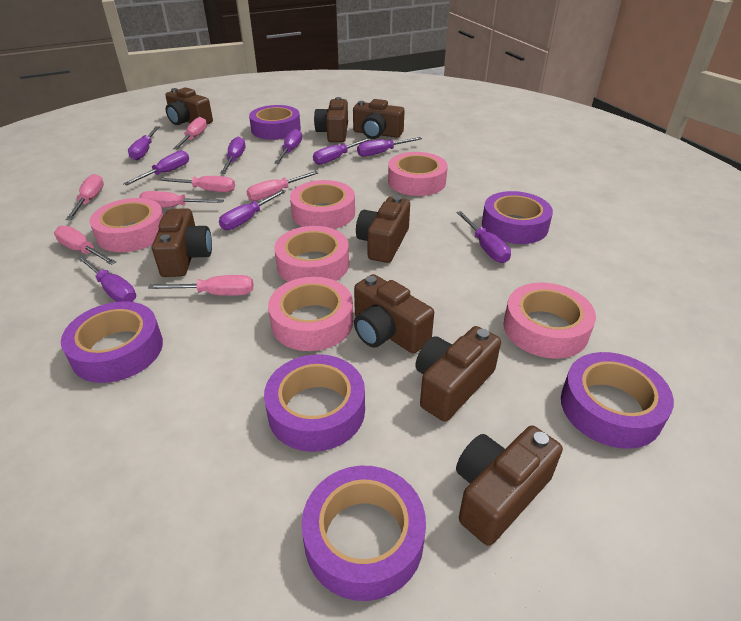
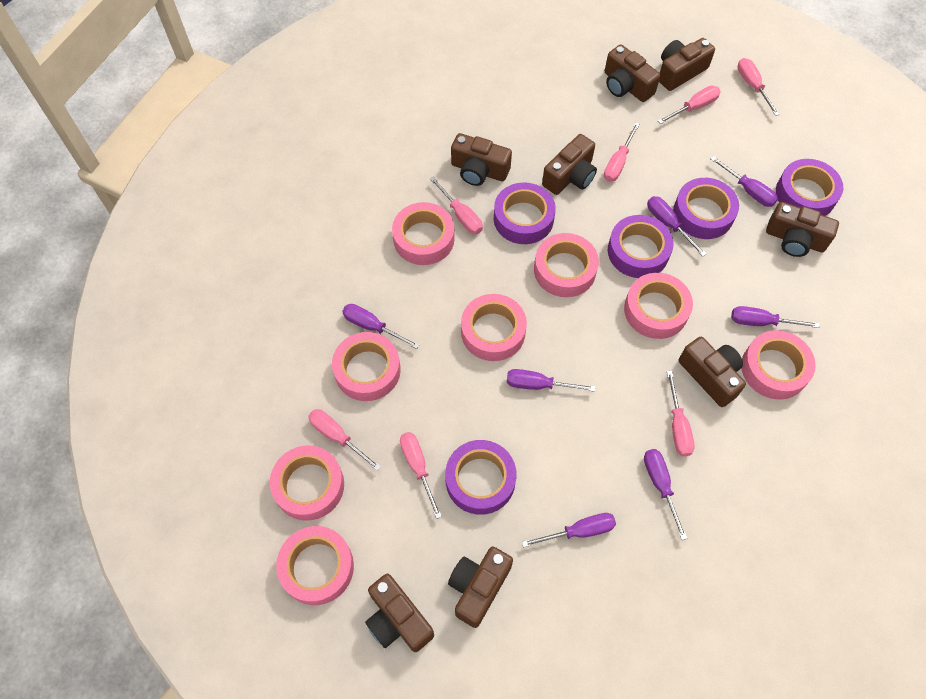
pink tape: [90,198,163,252] [268,277,353,351] [274,226,349,282] [290,180,355,229] [388,152,448,196] [503,282,596,359] = 6 -> [270,445,344,521] [276,526,354,605] [332,332,401,401] [392,202,455,265] [461,294,527,361] [534,233,599,297] [624,273,693,339] [742,330,816,400] = 8
purple screwdriver: [77,256,136,302] [123,150,189,186] [128,126,160,160] [219,190,286,230] [220,137,246,174] [274,129,302,164] [313,138,371,165] [357,137,422,157] [456,211,511,263] = 9 -> [342,304,420,349] [506,369,596,392] [522,513,616,547] [644,449,688,540] [647,196,706,257] [710,156,778,207] [731,306,819,328] = 7
purple tape: [61,301,163,383] [249,105,301,140] [264,354,365,452] [301,466,426,601] [482,191,553,244] [561,352,674,449] = 6 -> [445,440,517,515] [494,182,556,244] [608,215,674,278] [673,178,739,239] [776,159,843,216] = 5

